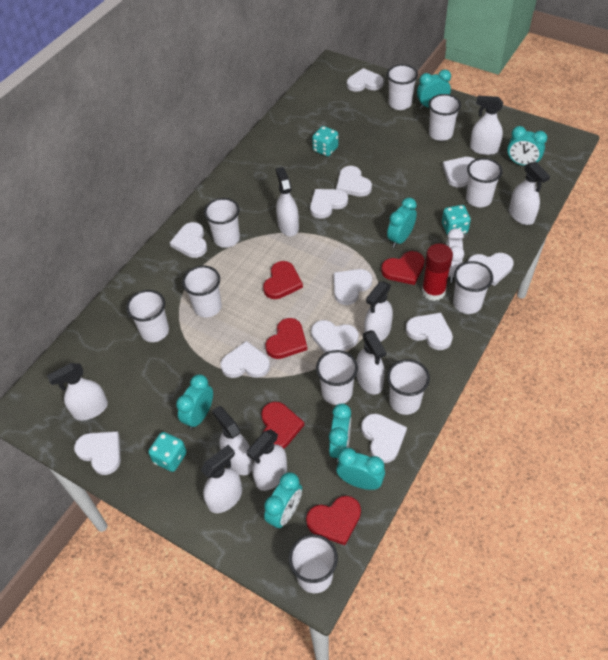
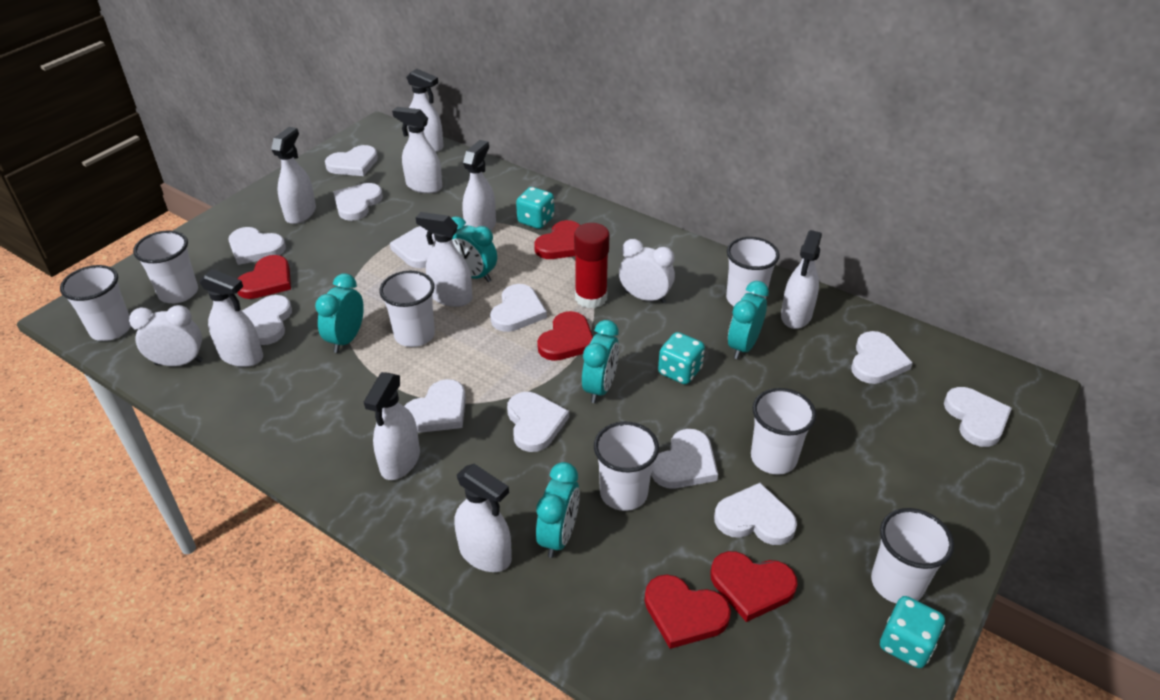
turquoise clock: [176,374,213,430] [264,472,302,529] [329,403,351,462] [336,448,385,490] [387,198,417,248] [417,69,451,109] [507,126,547,166] = 7 -> [315,273,364,353] [451,217,497,282] [536,462,580,558] [582,320,619,403] [728,281,769,359] = 5
white clock: [446,228,464,282] = 1 -> [129,305,203,366] [619,239,675,303] = 2
white cup: [126,290,169,342] [182,266,222,317] [204,198,240,248] [289,534,338,593] [316,350,358,405] [387,64,418,110] [387,359,430,415] [429,94,461,141] [453,261,493,314] [466,158,503,207] = 10 -> [60,265,131,341] [133,230,198,303] [379,271,435,347] [594,421,659,511] [726,237,780,306] [751,388,816,475] [871,508,954,603] = 7

